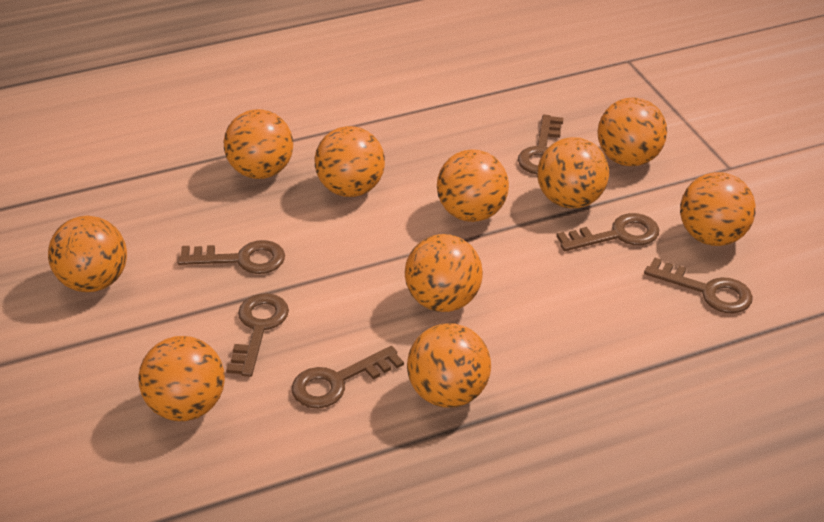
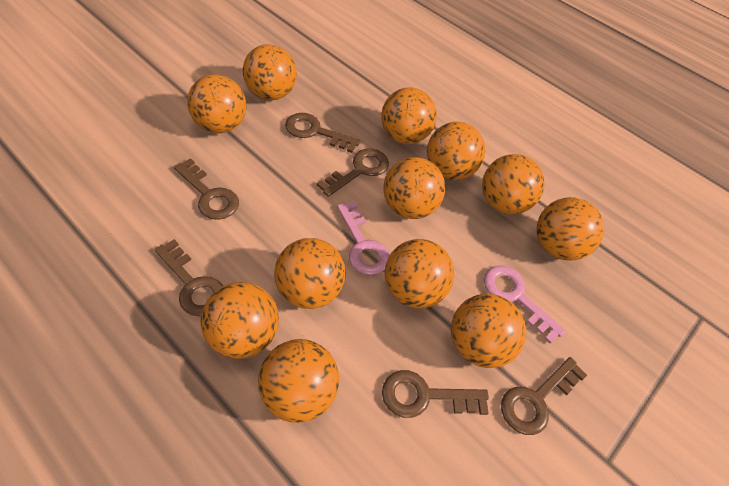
orange ball: [48,216,127,292] [138,336,225,421] [224,109,293,179] [315,126,385,197] [405,234,483,312] [407,323,491,408] [437,149,509,222] [537,137,609,209] [597,97,667,166] [680,172,756,246] = 10 -> [187,74,246,133] [201,282,279,359] [243,44,297,100] [258,339,339,423] [274,238,345,309] [381,87,437,144] [383,157,445,219] [385,239,454,308] [427,122,485,180] [451,294,526,368] [482,154,544,214] [536,197,604,261] = 12
pink key: none = 0 -> [337,201,390,275] [484,265,565,343] = 2

